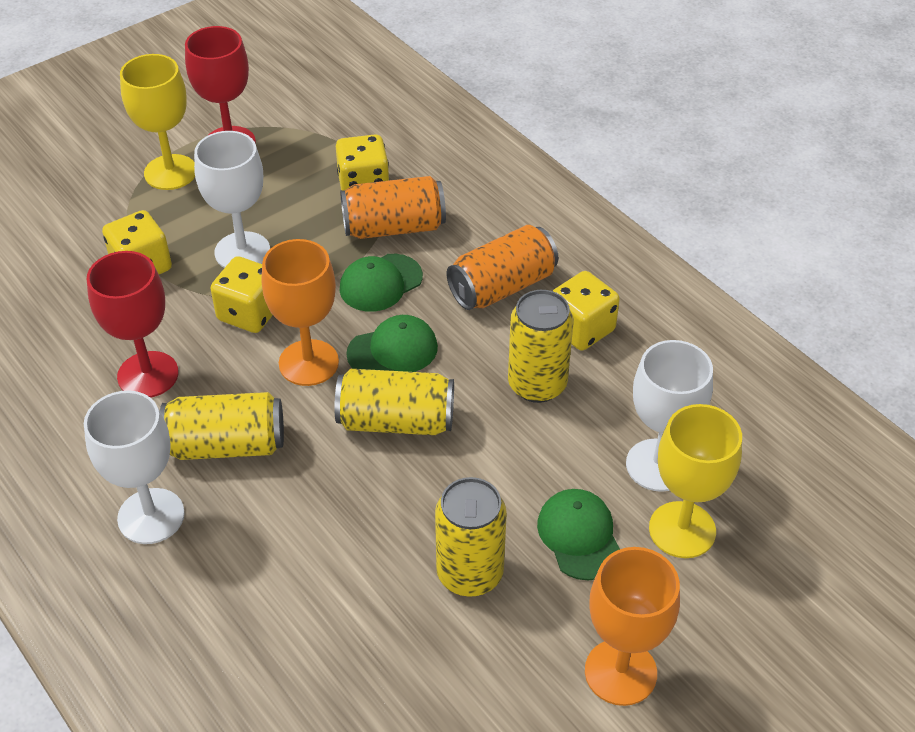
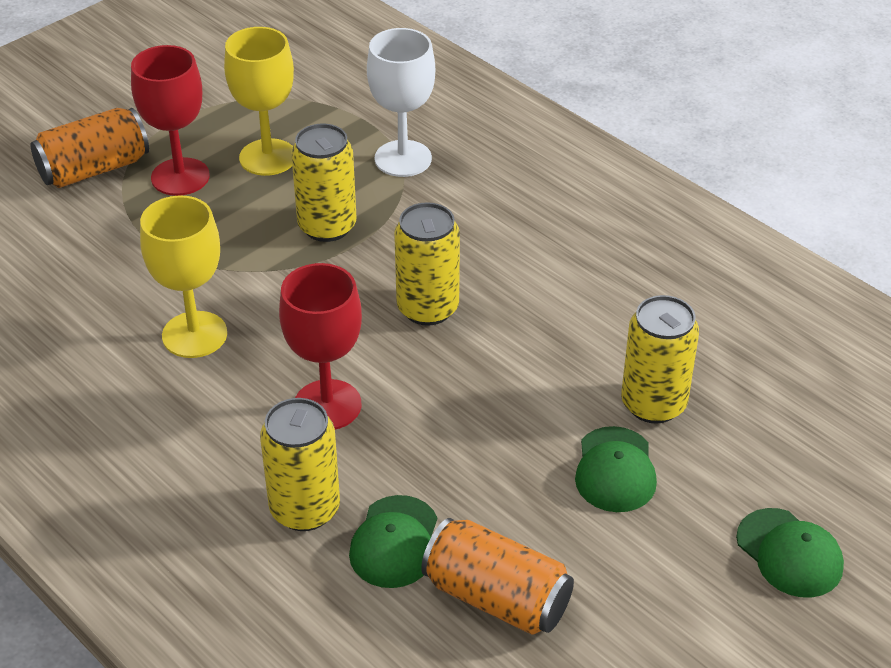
orange goblet: [262,239,339,386] [585,547,680,706] = 2 -> none = 0
white goblet: [84,391,185,544] [194,131,270,268] [626,340,713,492] = 3 -> [367,28,435,177] = 1
yellow dice: [102,210,172,274] [210,256,273,333] [336,134,389,190] [553,271,620,350] = 4 -> none = 0

